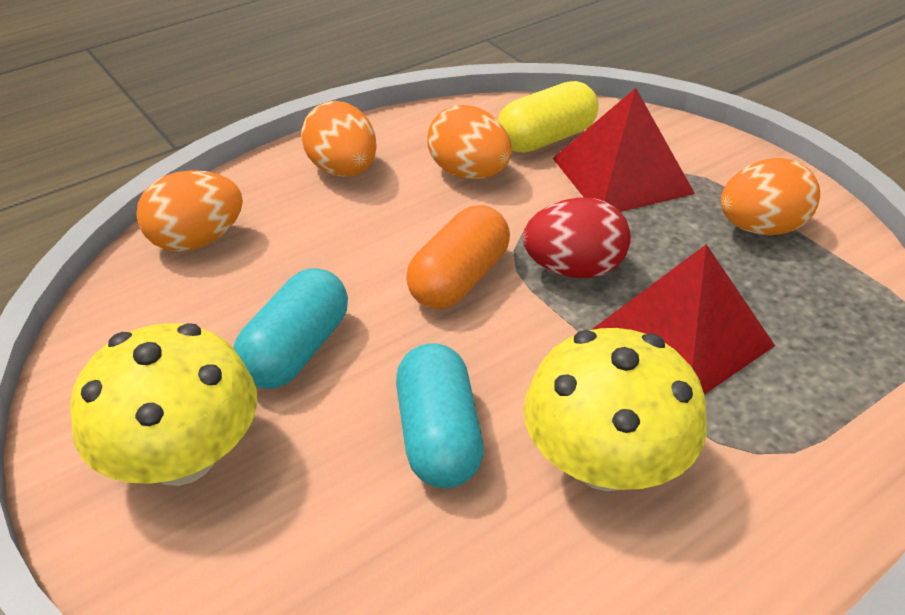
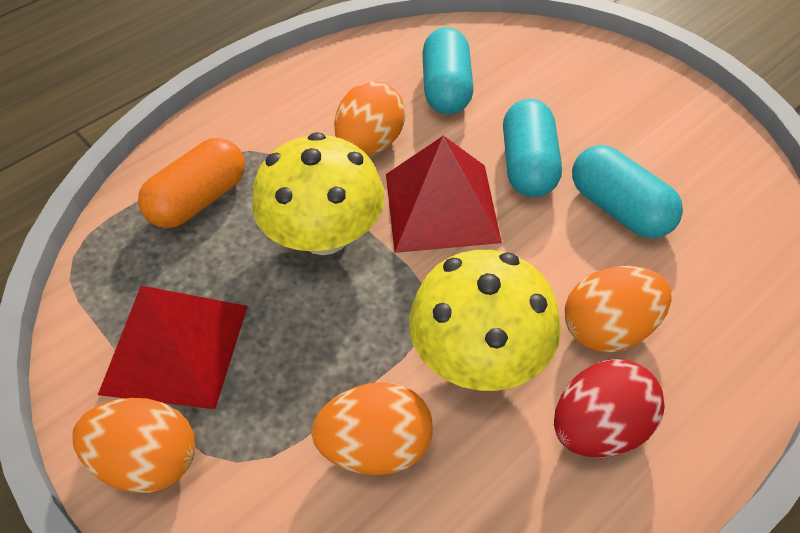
turquoise capsule: [233,268,348,388] [396,344,484,488] = 2 -> [422,27,474,114] [503,99,562,197] [572,145,683,238] = 3
yellow capsule: [498,81,599,153] = 1 -> none = 0

